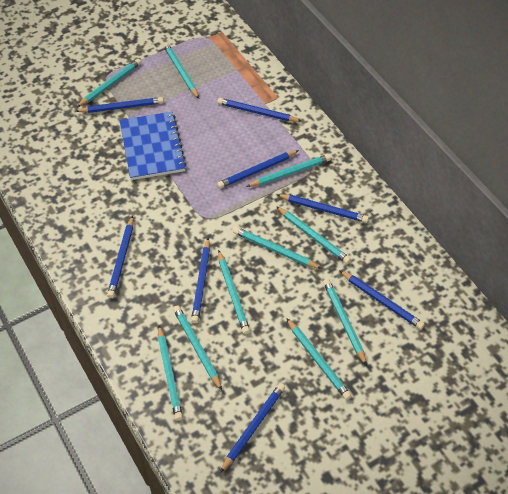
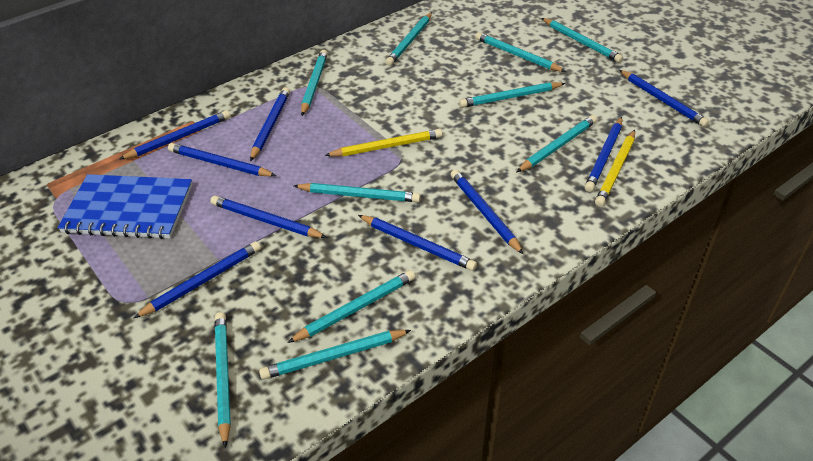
blue pencil: [76,97,164,113] [107,216,133,298] [191,237,210,324] [217,98,302,122] [217,150,299,188] [220,383,285,473] [276,194,369,223] [339,270,425,329] = 8 -> [119,110,230,160] [133,241,261,319] [168,143,276,176] [211,196,327,238] [250,87,290,161] [358,215,477,271] [451,170,524,255] [585,117,622,192] [619,70,709,127] = 9
yellow pencil: none = 0 -> [324,129,442,157] [595,130,635,207] = 2

